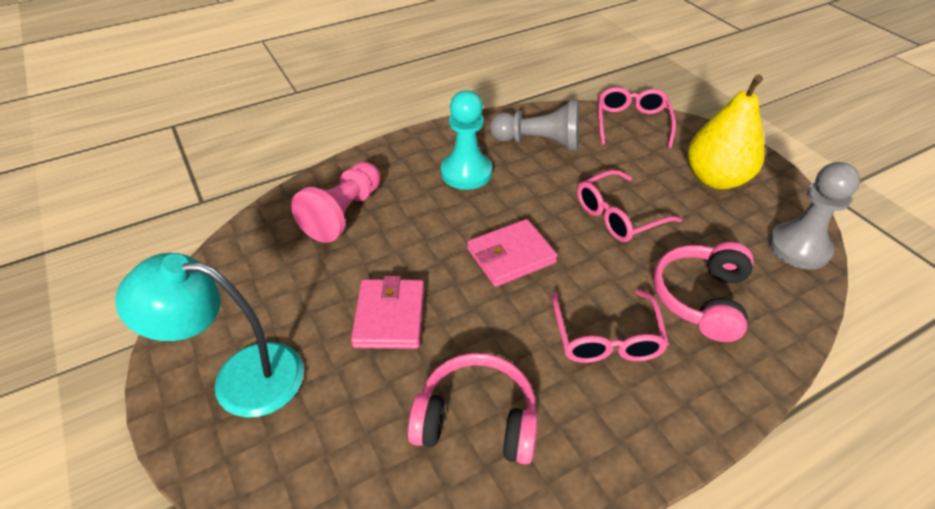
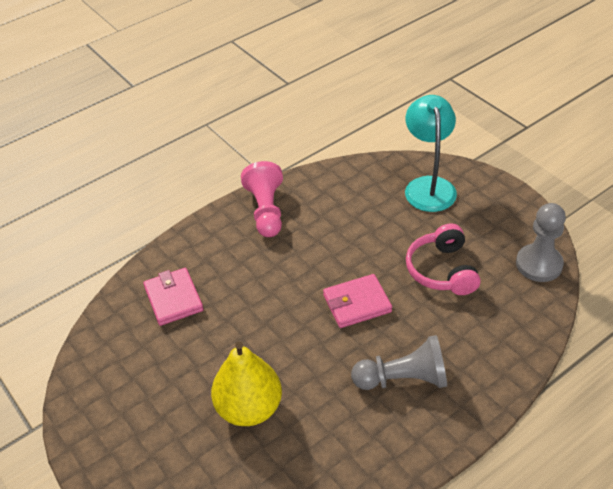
pink glasses: [552,289,669,363] [577,170,682,242] [598,87,676,148] = 3 -> none = 0
pink headphones: [408,353,538,465] [653,242,754,342] = 2 -> [406,224,481,295] = 1
turquoise pawn: [441,90,492,190] = 1 -> none = 0

